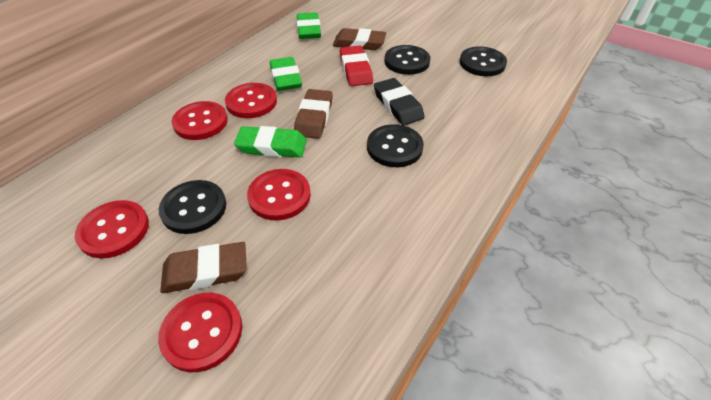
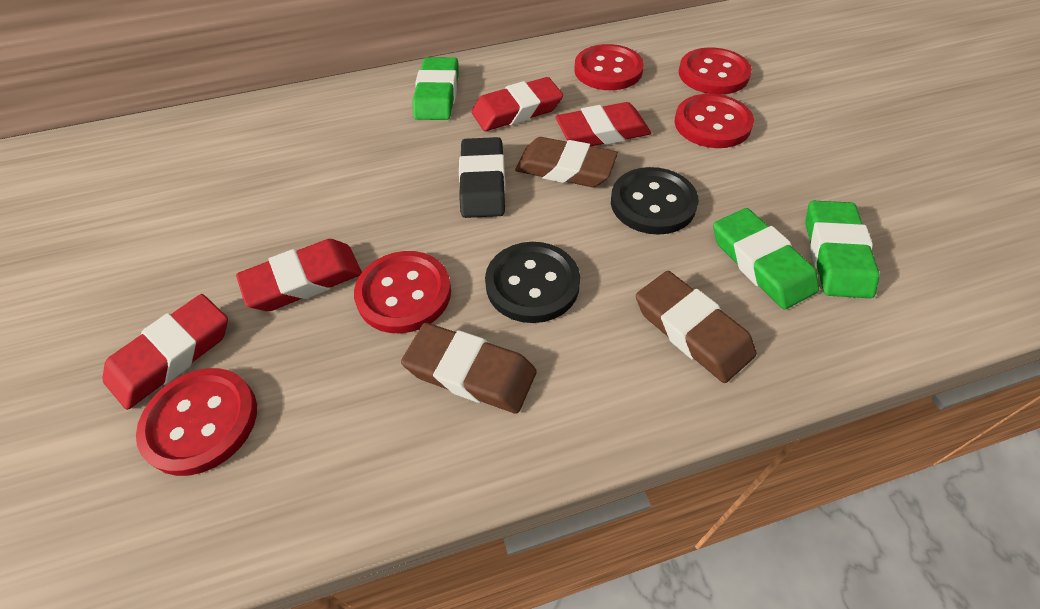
black button: [159,180,226,234] [367,124,424,167] [384,45,430,75] [460,46,507,76] = 4 -> [485,242,580,323] [611,167,699,235] = 2
red eraser: [340,46,373,86] = 1 -> [102,294,228,410] [236,239,362,311] [471,77,563,131] [556,102,651,146] = 4

